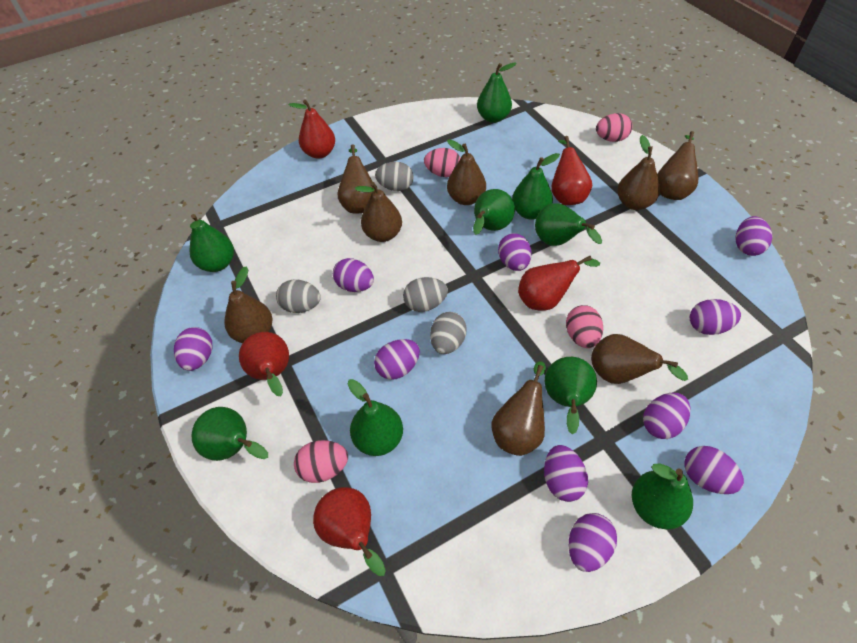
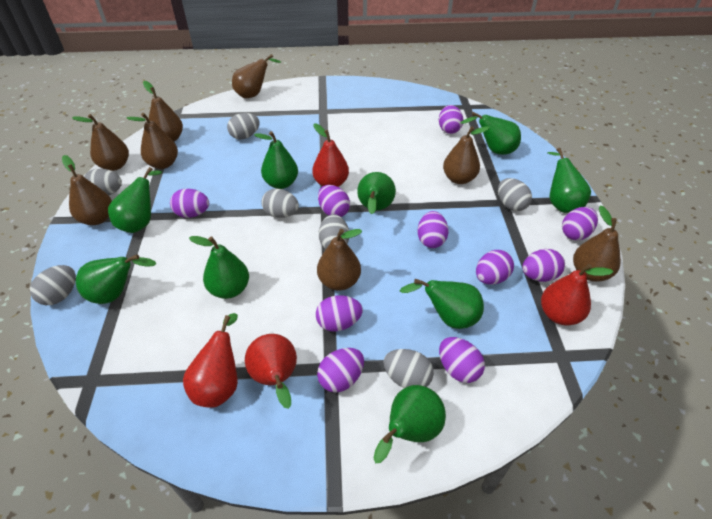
grey egg: [276,279,321,313] [375,162,414,191] [403,277,448,312] [430,312,467,354] = 4 -> [30,265,76,305] [84,168,122,195] [227,113,260,140] [261,188,299,218] [319,214,349,249] [383,349,434,388] [498,178,532,211] = 7
pink egg: [294,440,348,483] [424,148,460,177] [566,305,603,348] [596,113,632,142] = 4 -> none = 0
red pear: [239,332,289,396] [289,100,335,159] [313,487,386,576] [518,256,600,311] [551,136,592,205] = 5 -> [183,313,238,408] [245,334,297,409] [312,123,349,187] [541,264,613,325] = 4

